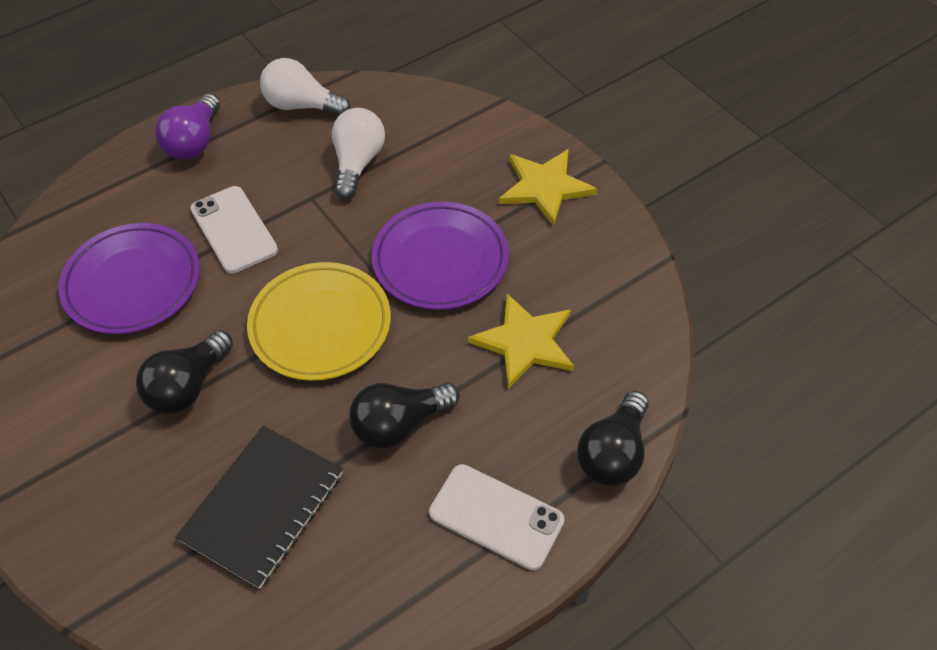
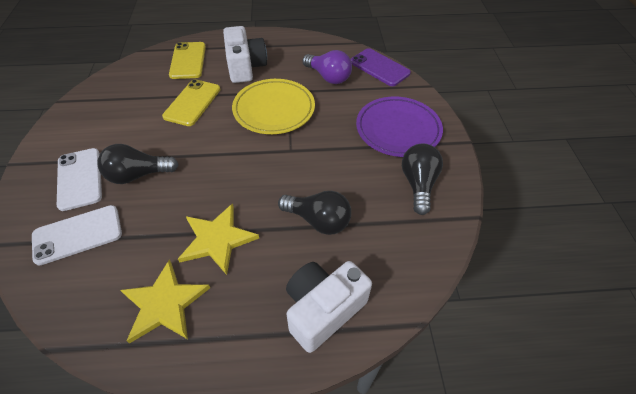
black notebook: [176,426,343,589] = 1 -> none = 0
purple phone: none = 0 -> [351,48,411,86] = 1
purple plate: [59,223,200,334] [372,202,509,310] = 2 -> [356,96,443,157] = 1
white camera: none = 0 -> [223,26,267,83] [286,261,372,353] = 2
white light bulb: [260,58,351,116] [332,108,385,199] = 2 -> none = 0
yellow phone: none = 0 -> [162,79,220,126] [169,42,206,79] = 2

